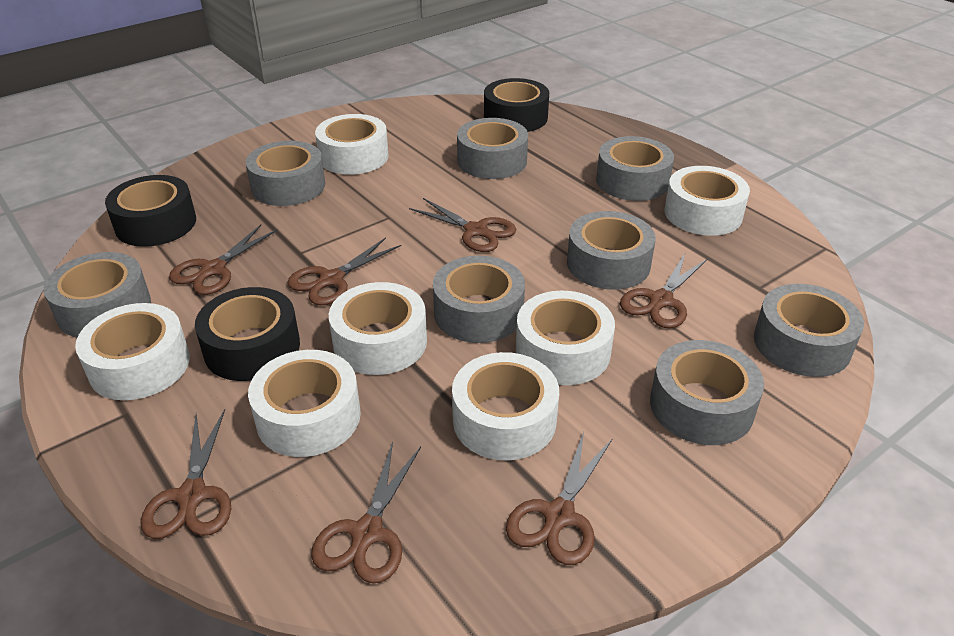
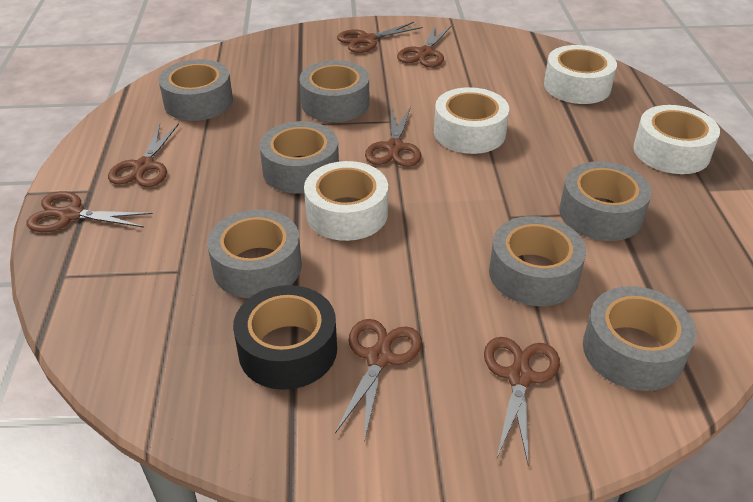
black tape: [105,175,196,247] [195,287,300,381] [484,78,549,132] = 3 -> [233,285,337,390] = 1
grey tape: [43,252,151,337] [246,141,325,206] [433,256,525,343] [457,118,528,179] [567,211,656,290] [596,136,674,201] [650,340,764,445] [754,284,864,377] = 8 -> [159,59,233,121] [207,210,302,298] [259,121,339,193] [299,60,369,122] [489,216,586,306] [559,161,651,241] [583,286,696,391] = 7
white tape: [75,303,190,400] [248,350,361,457] [315,114,389,175] [329,282,427,375] [452,352,559,460] [516,290,615,385] [665,166,750,236] = 7 -> [304,161,388,241] [434,87,509,154] [544,45,617,104] [633,105,720,174] = 4

